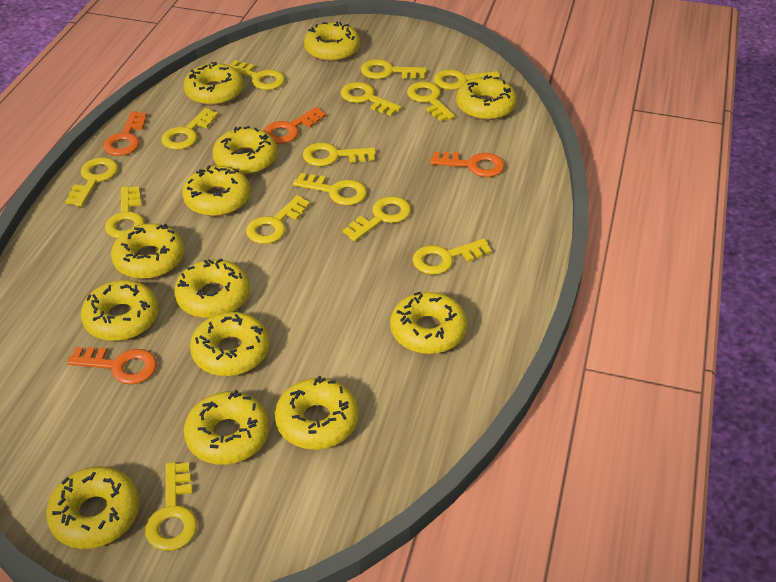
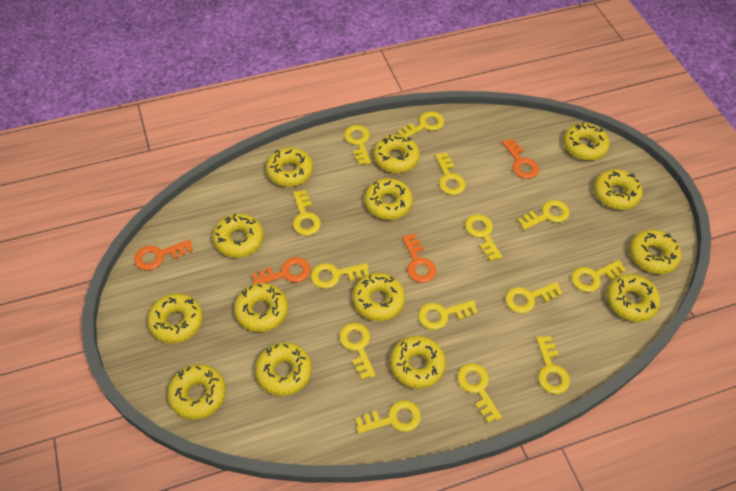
yellow donut: [46,466,140,549] [81,280,159,341] [111,223,184,279] [174,258,250,318] [182,165,250,216] [183,62,244,105] [184,390,270,465] [190,312,270,376] [212,126,277,175] [275,376,359,450] [304,22,360,62] [390,292,467,354] [456,75,517,120] = 13 -> [147,293,203,344] [167,364,226,420] [213,213,264,258] [234,283,288,332] [255,342,312,396] [266,147,313,187] [352,273,405,321] [364,178,413,220] [373,134,420,173] [390,336,446,389] [563,122,610,161] [594,169,643,210] [607,274,661,322] [629,229,682,274] = 14

